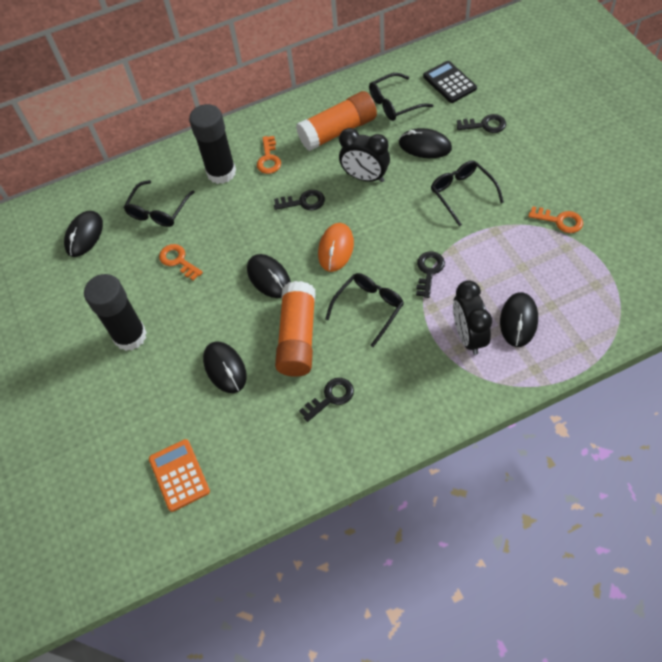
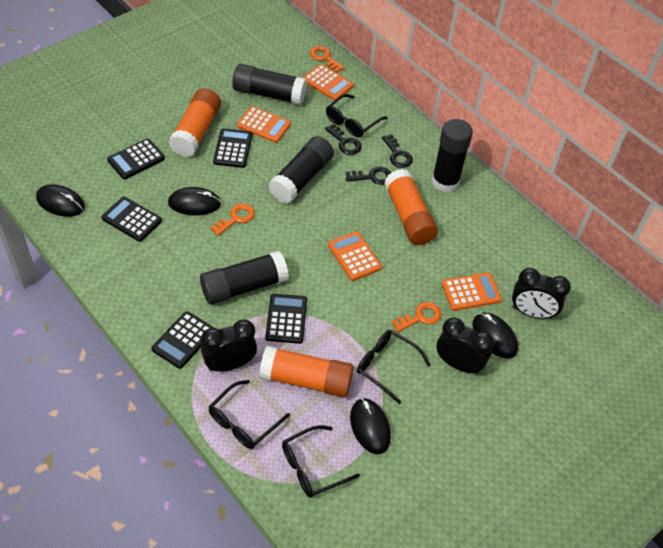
black calculator: [423,61,477,103] = 1 -> [102,197,162,242] [107,139,165,179] [152,311,214,369] [213,128,253,168] [266,294,307,344] = 5
black clock: [339,128,390,182] [453,280,492,355] = 2 -> [201,319,257,371] [436,317,494,374] [512,268,571,319] = 3
black glue stick: [84,274,147,351] [189,104,236,184] = 2 -> [200,251,289,305] [232,64,307,105] [268,136,334,204] [432,119,473,192] = 4
black key: [274,190,325,210] [299,378,354,422] [416,251,445,298] [457,114,506,133] = 4 -> [325,124,362,155] [346,167,391,185] [382,134,413,168] = 3
black mouse: [64,211,103,257] [203,342,247,393] [247,254,291,298] [399,128,452,158] [500,292,538,347] = 5 -> [36,184,85,217] [168,187,221,215] [350,398,391,454] [472,313,518,358] = 4
orange calculator: [149,439,210,512] = 1 -> [237,106,291,143] [303,64,354,100] [328,231,382,281] [441,272,502,311] = 4
orange glue stick: [275,281,316,377] [296,91,377,151] = 2 -> [169,88,221,157] [259,346,354,398] [384,169,438,245] = 3
orange mouse: [318,223,354,272] = 1 -> none = 0

